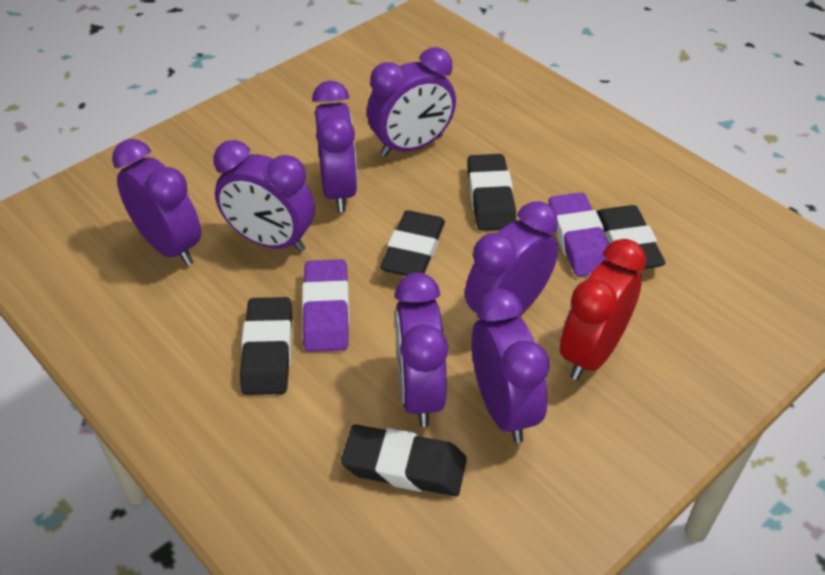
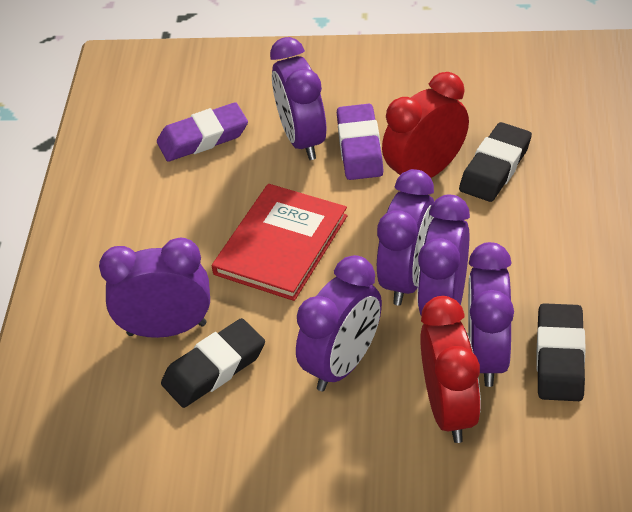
black eraser: [240,297,292,395] [341,424,467,496] [380,210,445,276] [467,154,516,231] [596,205,666,269] = 5 -> [161,318,265,408] [459,122,532,202] [536,303,586,401] = 3
purple clock: [112,139,201,266] [213,140,315,252] [312,81,358,212] [367,47,456,157] [395,273,448,427] [465,201,558,316] [472,289,550,443] = 7 -> [99,237,210,338] [270,37,327,160] [296,255,382,391] [377,169,434,306] [417,195,470,316] [468,242,514,387] = 6
red book: none = 0 -> [212,184,348,301] = 1
red clock: [560,239,646,380] = 1 -> [382,72,469,178] [420,296,481,443] = 2

